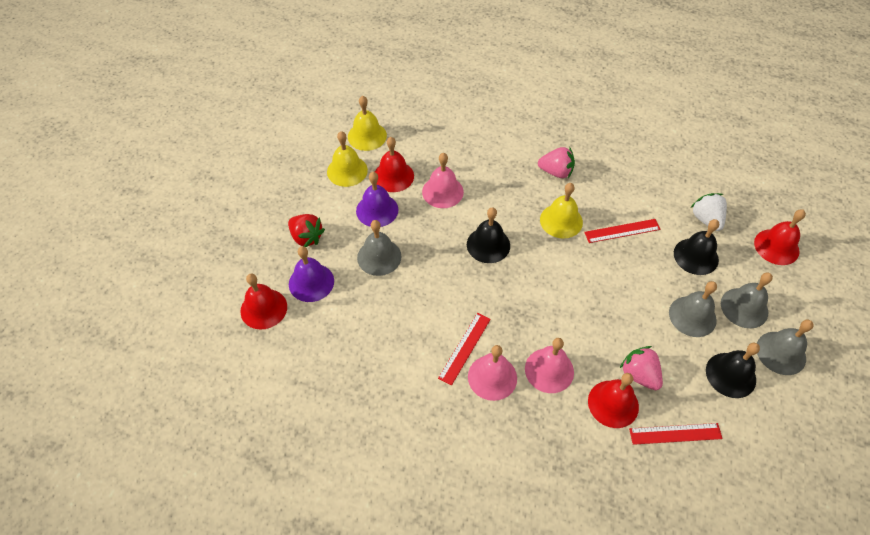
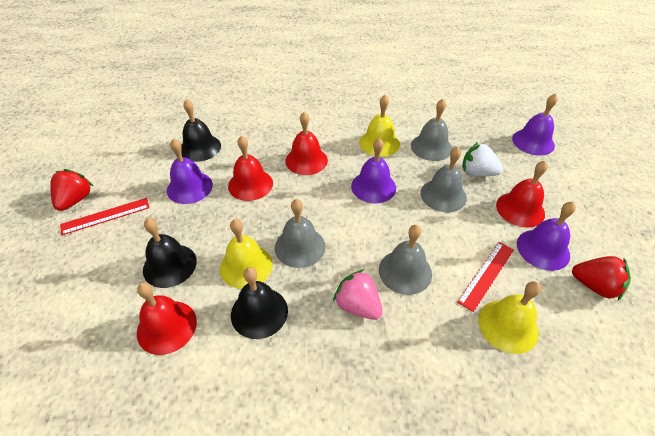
pink bell: [422,153,464,208] [468,345,517,401] [525,338,574,393] = 3 -> none = 0
pink strawberry: [538,147,575,178] [620,346,663,390] = 2 -> [333,269,383,320] = 1
purple bell: [289,246,334,302] [356,172,398,227] = 2 -> [167,138,213,204] [351,138,396,203] [512,93,558,156] [517,202,576,271] = 4
red ruler: [438,313,491,386] [584,219,660,243] [629,423,723,445] = 3 -> [60,198,150,235] [457,242,514,312] = 2
red strawberry: [288,214,325,247] = 1 -> [50,169,93,211] [572,256,631,300] = 2

